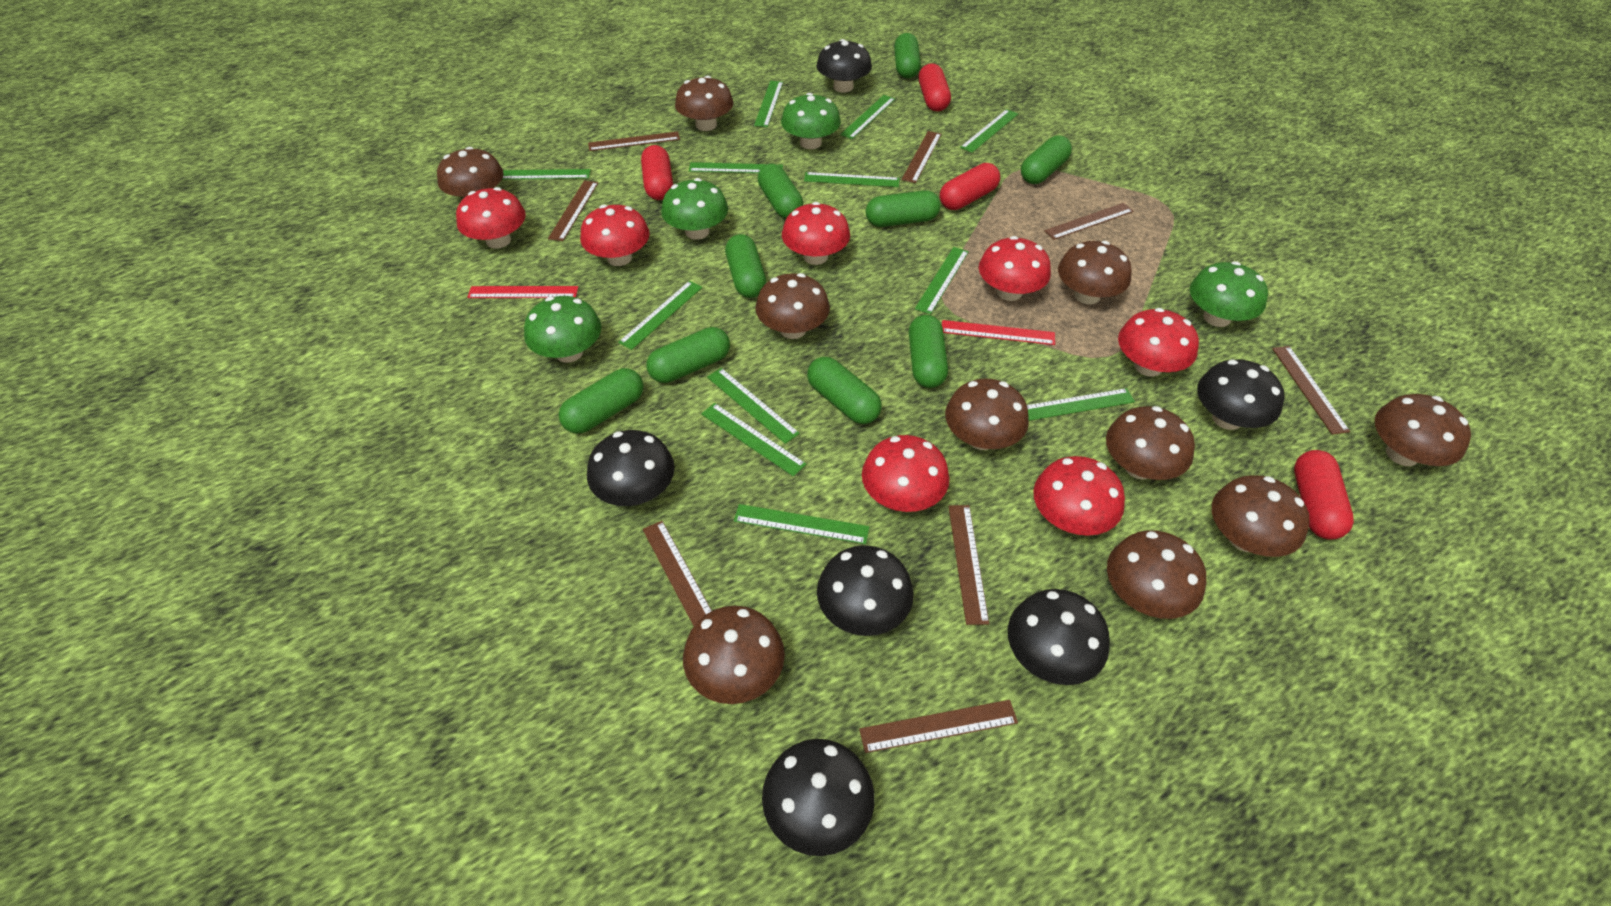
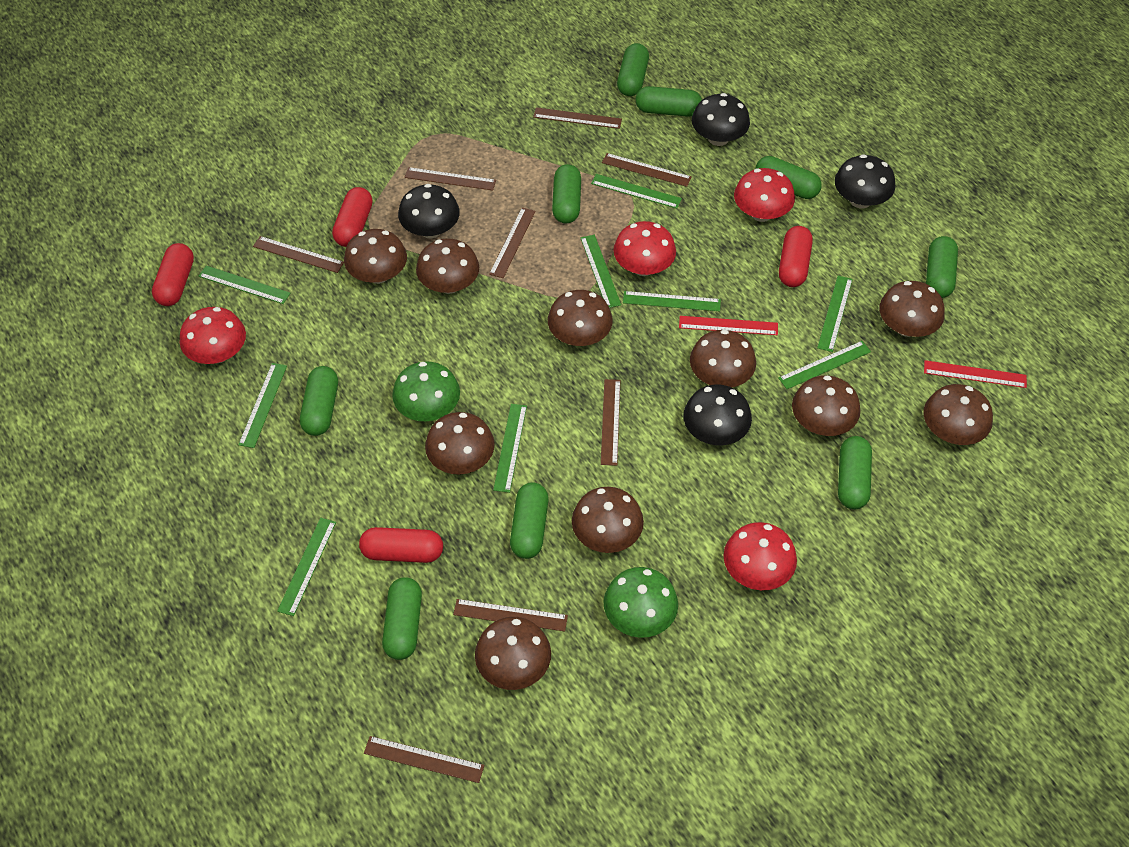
black mushroom: [587,430,675,506] [762,739,875,856] [817,39,872,92] [817,545,914,636] [1008,589,1110,685] [1197,359,1284,430] = 6 -> [398,184,460,239] [683,385,752,445] [692,93,750,146] [835,154,895,208] = 4
green mushroom: [524,296,601,363] [661,178,728,240] [781,93,841,149] [1190,261,1268,327] = 4 -> [392,362,460,421] [603,567,678,638] = 2
green ruler: [502,169,591,180] [618,281,703,350] [689,162,783,173] [701,403,806,476] [707,368,800,444] [734,504,869,544] [754,81,783,127] [804,172,900,187] [840,95,895,139] [915,247,969,314] [960,109,1018,153] [1027,388,1135,421] = 12 -> [199,266,290,304] [238,363,287,448] [277,518,336,616] [493,404,527,493] [580,235,621,308] [591,174,682,209] [623,291,721,311] [779,341,871,389] [817,276,853,352] = 9
red mushroom: [456,187,526,249] [580,205,650,266] [782,202,850,265] [862,435,949,512] [979,236,1051,301] [1033,456,1125,536] [1118,308,1199,377] = 7 -> [180,307,246,364] [613,221,676,276] [723,522,797,590] [734,168,795,222] = 4

